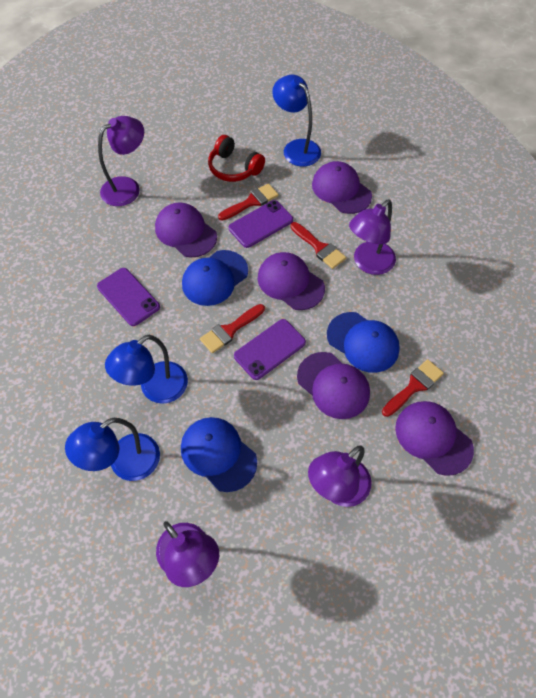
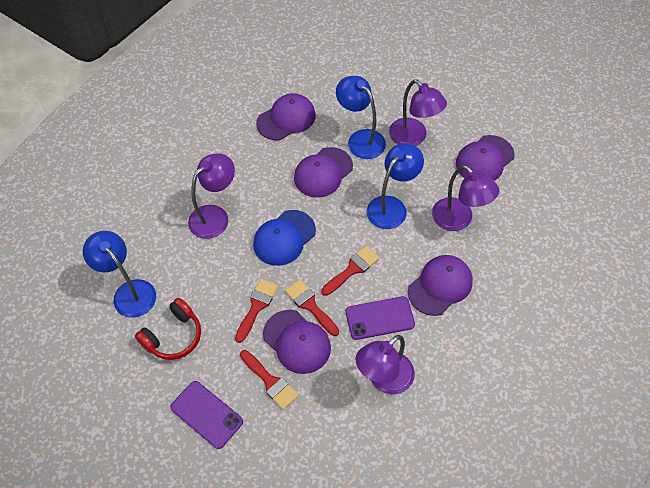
blue cap: [181,417,257,492] [182,250,248,306] [327,312,400,373] = 3 -> [253,210,316,266] = 1
purple phone: [97,268,160,326] [229,200,293,248] [234,319,306,380] = 3 -> [170,381,243,449] [345,296,415,340] = 2

